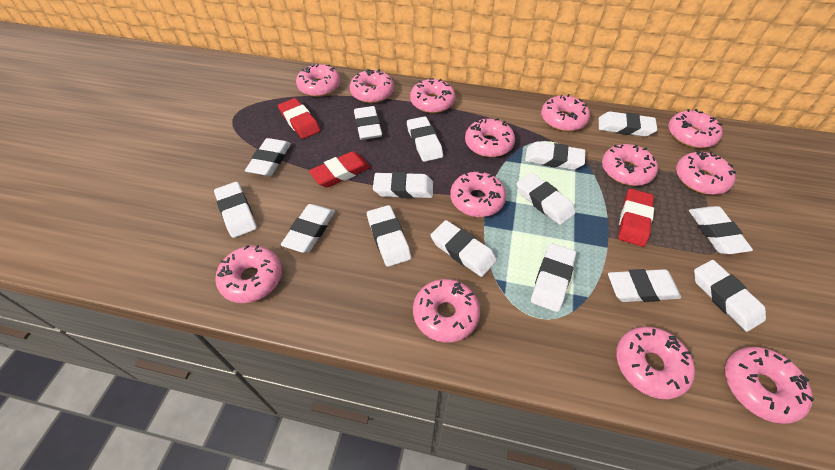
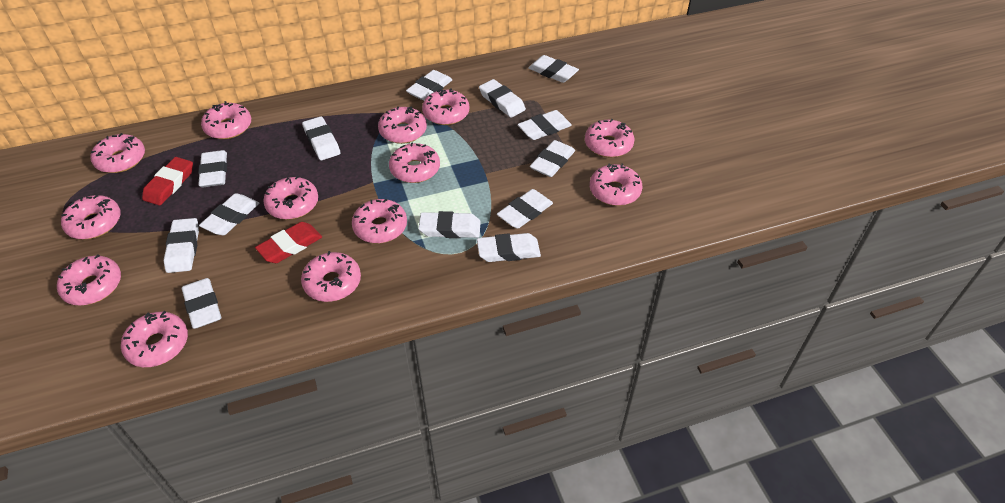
red eraser: [278,98,320,139] [309,151,371,188] [618,189,654,247] = 3 -> [142,157,193,206] [255,222,322,263] = 2
white eraser: [214,182,257,238] [245,138,291,176] [281,204,335,253] [354,106,382,140] [367,205,411,267] [373,172,433,199] [407,116,443,162] [431,220,497,277] [517,173,575,225] [525,142,585,170] [531,243,576,312] [598,112,657,137] [608,269,681,302] [689,206,753,254] [694,260,766,332] = 15 -> [164,218,199,273] [182,278,221,329] [198,150,227,187] [199,193,259,235] [302,116,340,160] [406,70,452,101] [418,211,481,238] [477,233,541,262] [479,79,526,118] [497,189,553,229] [518,110,572,140] [528,55,579,83] [530,140,575,177] = 13

